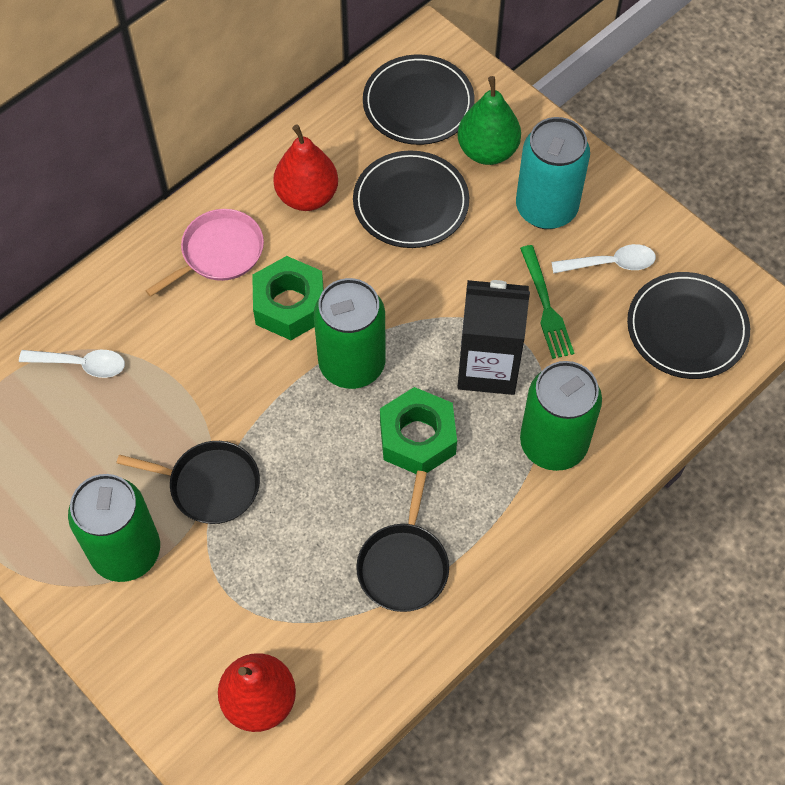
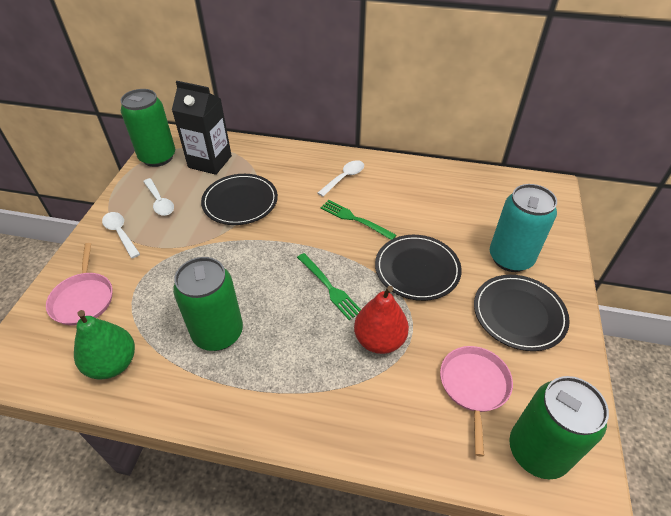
black pan: [117,441,260,524] [356,471,449,612] = 2 -> none = 0
green fork: [520,245,574,359] = 1 -> [297,253,361,320] [320,200,396,240] = 2
green nut: [252,256,324,340] [380,387,457,474] = 2 -> none = 0
pink pan: [145,209,264,297] = 1 -> [46,243,113,326] [440,346,513,457] = 2
red pear: [218,653,296,732] [273,124,338,211] = 2 -> [354,286,409,354] = 1
white spoon: [19,350,125,378] [551,244,656,273] = 2 -> [102,212,140,258] [143,178,174,216] [318,160,364,197] = 3

